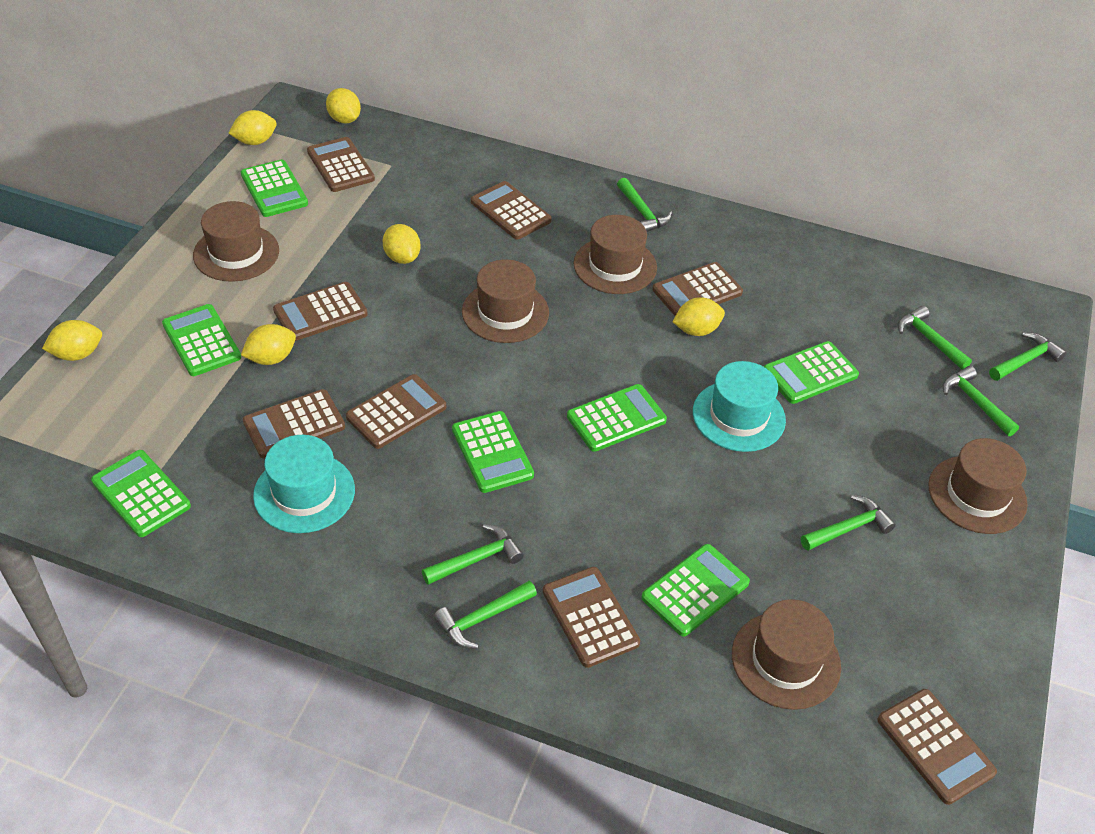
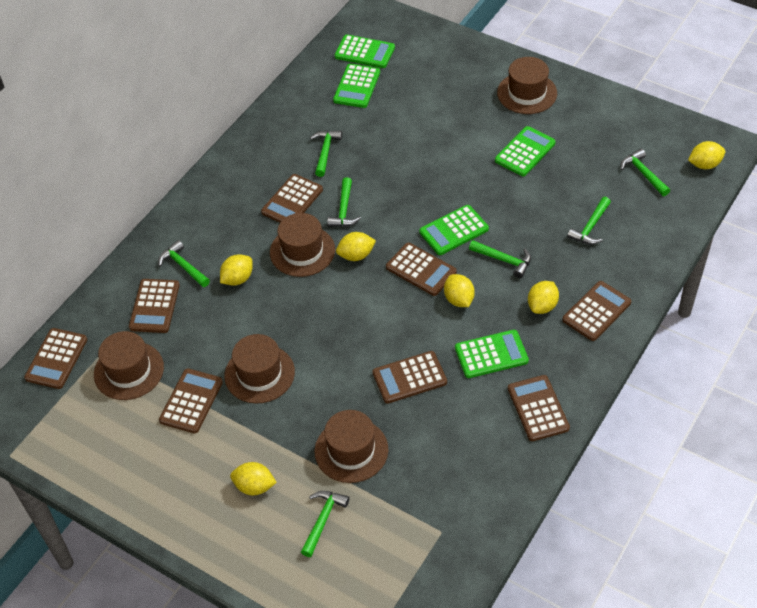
green calculator: [91,450,191,537] [162,304,241,376] [241,159,308,217] [452,411,534,493] [567,384,667,452] [641,544,750,637] [764,341,859,404] = 7 -> [333,63,380,108] [335,34,395,68] [419,205,489,255] [455,330,529,378] [495,126,556,176] = 5
turquoise hat: [253,435,355,533] [693,361,786,452] = 2 -> none = 0

